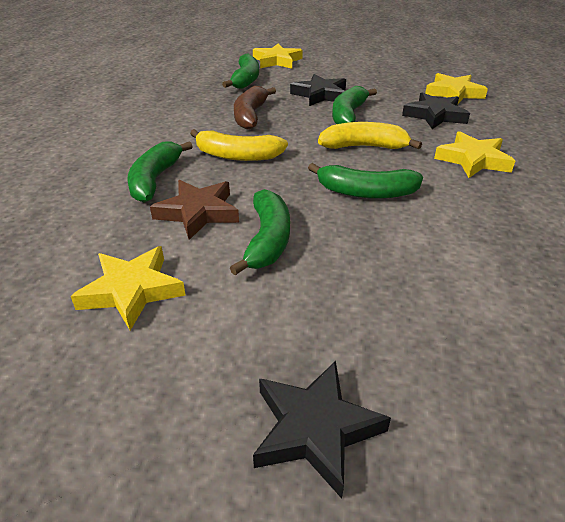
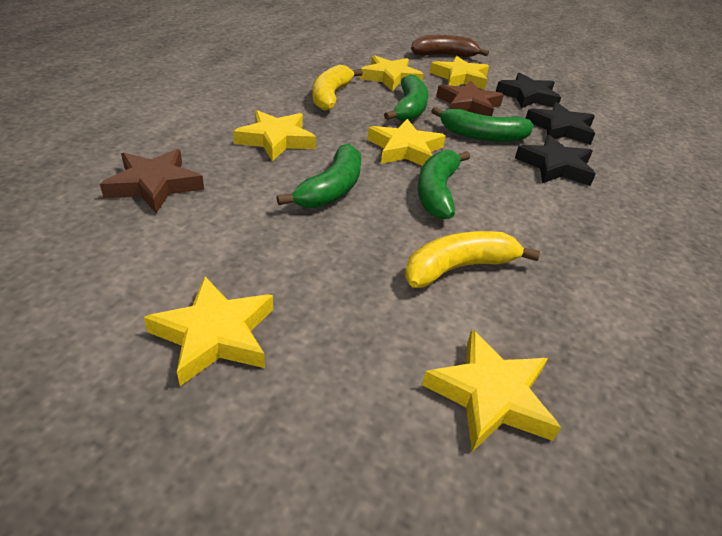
brown star: [150,180,239,240] = 1 -> [100,149,204,213] [436,81,504,116] = 2
green banana: [127,141,193,203] [222,53,259,89] [230,189,290,275] [308,163,423,199] [332,86,377,124] = 5 -> [276,143,361,208] [384,75,429,122] [417,150,470,219] [431,107,534,142] = 4
yellow star: [71,246,186,331] [253,44,303,69] [425,73,488,104] [434,131,515,178] = 4 -> [144,277,273,386] [233,110,316,162] [360,55,424,91] [367,119,446,166] [422,329,561,452] [429,56,489,90] = 6

